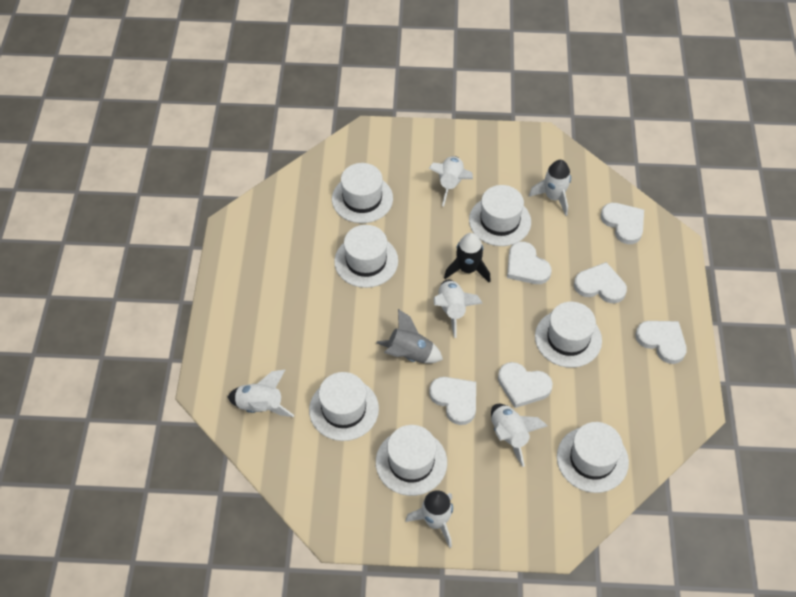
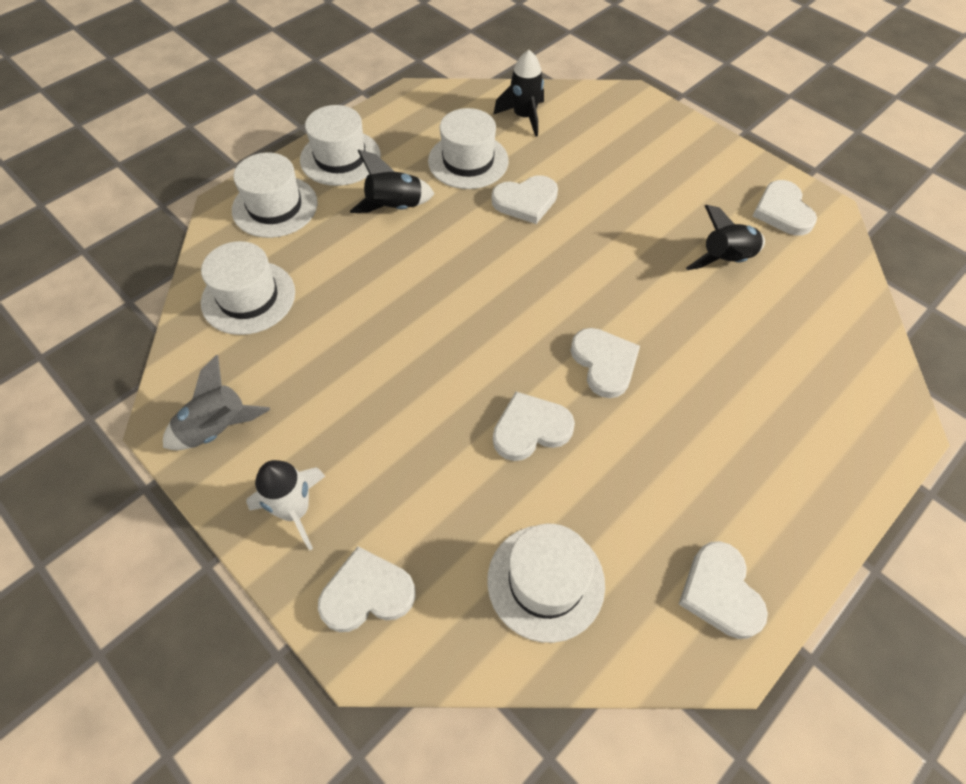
black rocket: [444,233,491,283] = 1 -> [350,149,435,213] [493,50,544,137] [686,205,765,270] = 3
white hat: [309,372,379,441] [332,163,393,223] [334,225,398,288] [376,425,447,496] [469,185,531,246] [535,302,602,368] [557,422,629,493] = 7 -> [201,241,295,335] [232,152,318,238] [300,105,381,186] [428,108,509,189] [487,524,605,643] = 5
white rocket: [228,370,294,417] [406,490,453,548] [429,156,473,206] [434,280,483,338] [491,404,547,467] [529,160,571,216] = 6 -> [246,460,325,551] = 1

